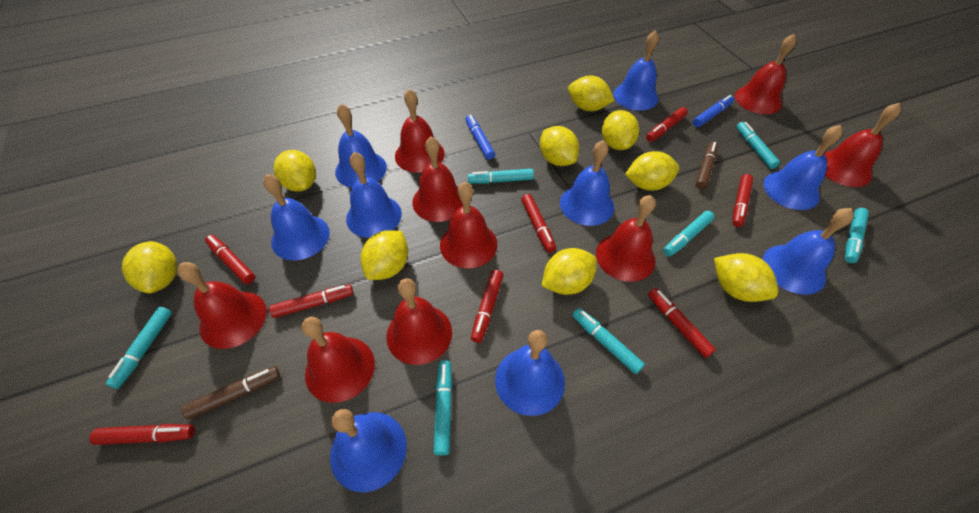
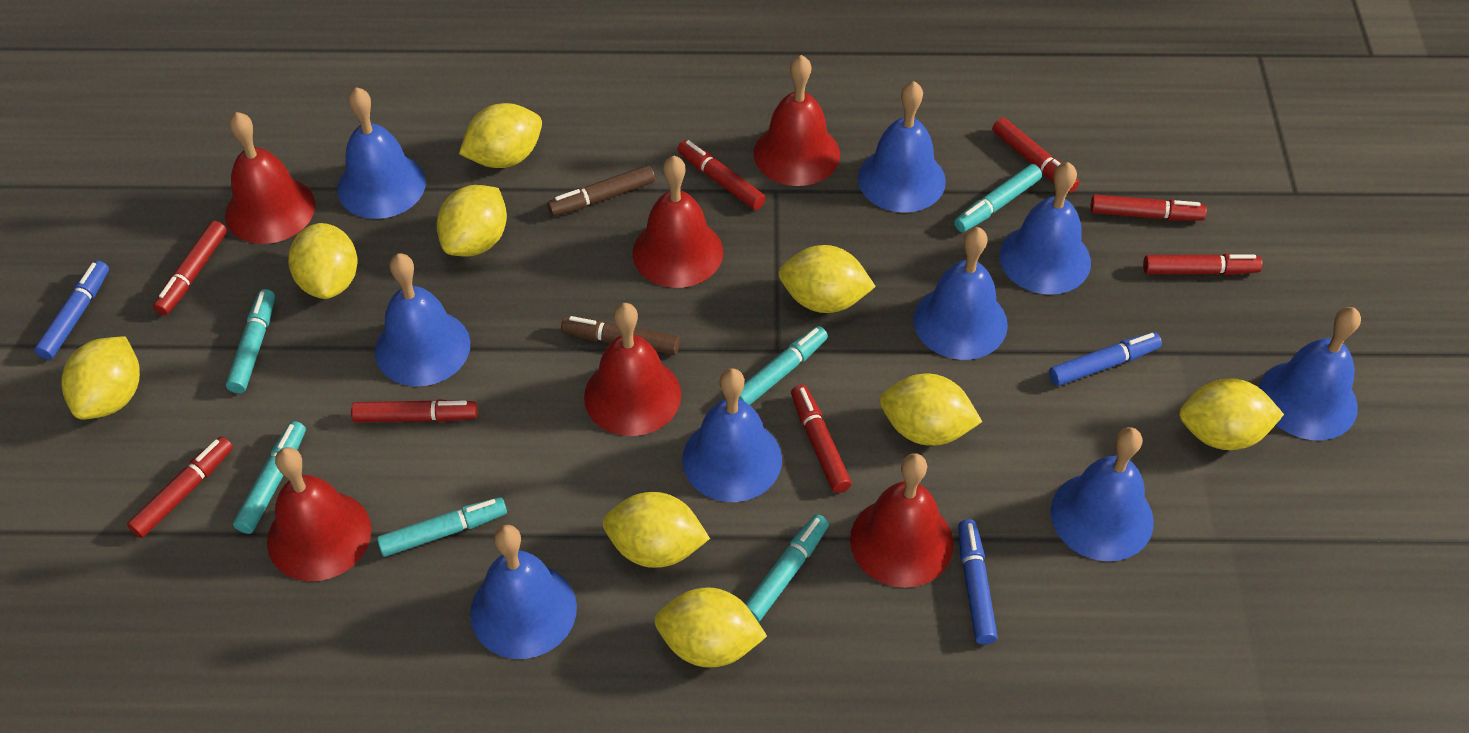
blue marker: [465,115,495,160] [693,95,734,127] = 2 -> [34,261,109,360] [958,519,998,645] [1049,332,1162,386] = 3
red bell: [177,262,267,349] [302,317,375,403] [387,278,452,365] [395,89,445,173] [412,136,463,222] [440,182,497,268] [596,195,656,282] [735,34,796,114] [823,103,901,187] = 9 -> [225,112,315,244] [267,447,371,581] [584,303,681,436] [632,155,723,288] [754,55,840,186] [850,453,954,588] = 6
turquoise marker: [106,307,172,389] [433,360,452,456] [468,169,534,184] [572,308,645,374] [663,211,714,256] [736,122,780,169] [845,208,869,263] = 7 -> [226,289,275,393] [233,421,306,534] [377,497,507,557] [739,326,828,405] [745,514,829,622] [954,164,1042,232] = 6

